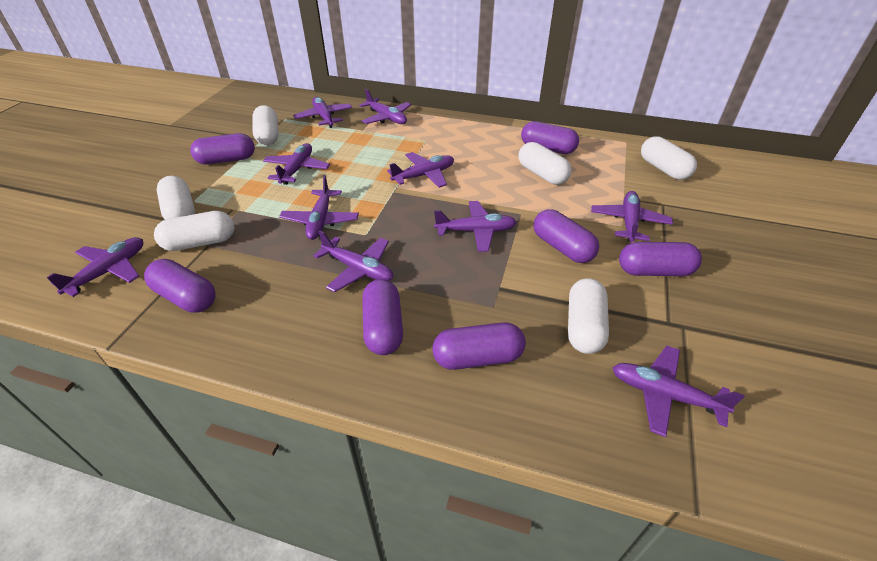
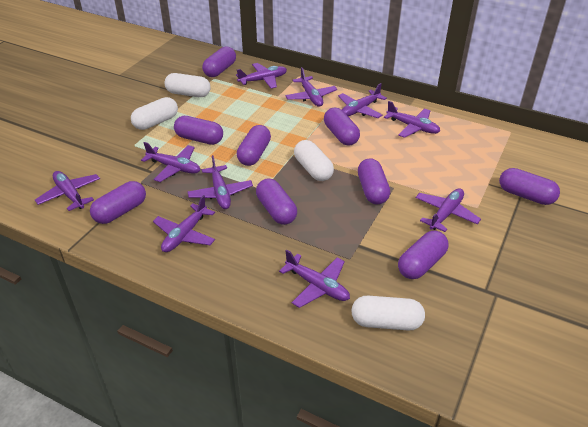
purple capsule: [144,259,216,313] [190,133,255,165] [362,279,403,355] [432,322,526,370] [521,121,579,154] [534,209,599,263] [619,242,702,276] = 7 -> [90,181,146,224] [174,116,223,145] [202,46,236,77] [237,125,271,166] [256,178,297,225] [324,108,360,146] [358,158,390,204] [398,231,449,279] [499,168,560,205] = 9
white capsule: [154,211,235,251] [157,176,195,220] [252,105,279,145] [519,142,572,185] [568,278,609,354] [641,136,697,180] = 6 -> [131,97,178,130] [165,73,211,97] [294,140,334,181] [351,296,425,331] = 4

